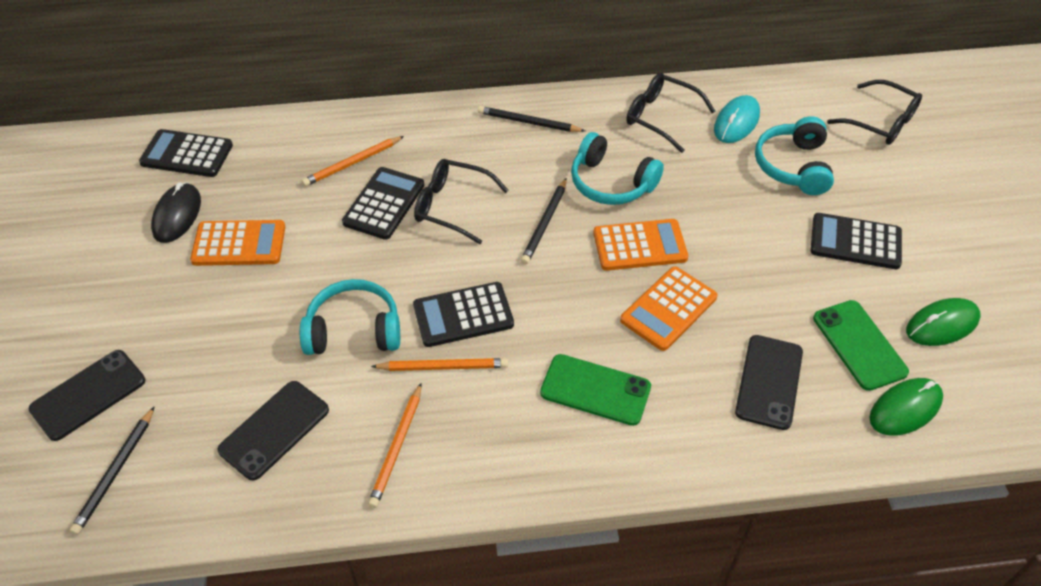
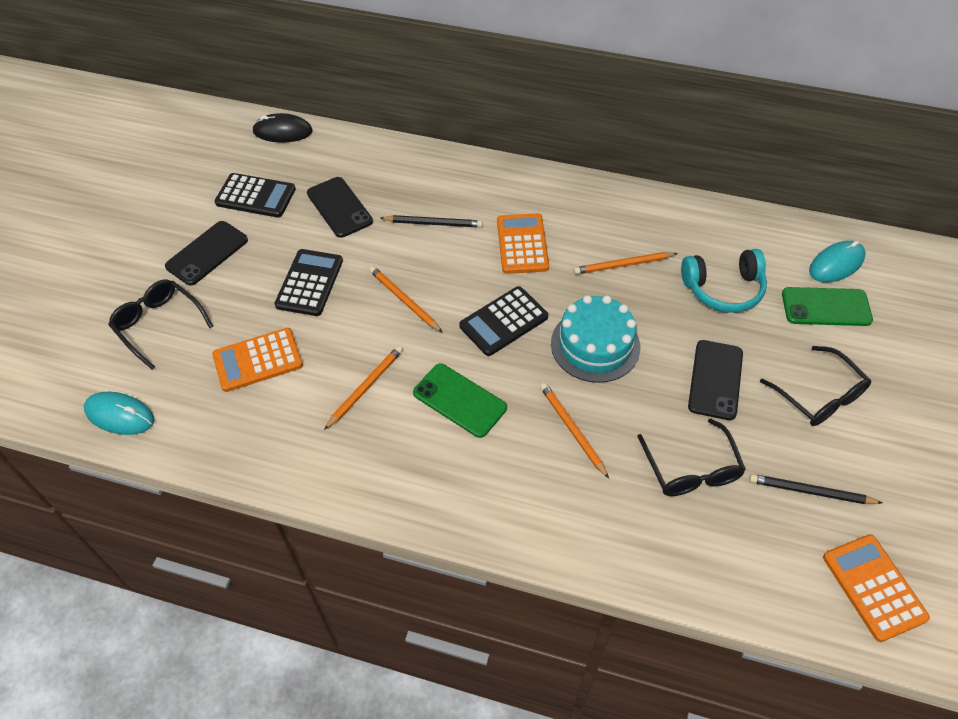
black calculator: [139,129,233,177] [342,167,424,240] [413,282,514,347] [811,213,902,269] = 4 -> [215,173,296,218] [274,249,343,316] [459,286,548,356] = 3
black pencil: [69,406,155,535] [478,106,585,132] [521,178,567,264] = 3 -> [380,215,483,227] [749,474,882,504] = 2
green mouse: [869,378,943,436] [906,298,981,346] = 2 -> none = 0
orange pencil: [302,136,404,186] [368,383,422,508] [371,358,508,371] = 3 -> [324,346,403,430] [369,266,443,333] [540,383,609,479] [573,252,678,275] = 4
turquoise cake: none = 0 -> [551,295,640,383] = 1
turquoise headphones: [300,279,400,355] [571,132,664,205] [755,116,834,195] = 3 -> [681,249,767,313] = 1
turquoise mouse: [714,95,760,143] = 1 -> [84,392,154,435] [809,241,866,282] = 2

